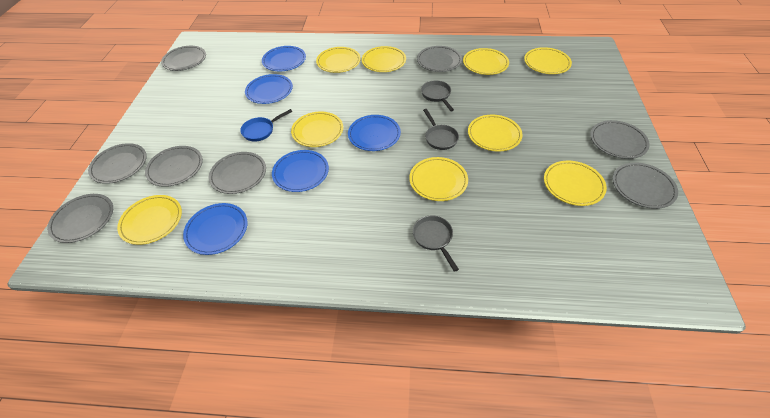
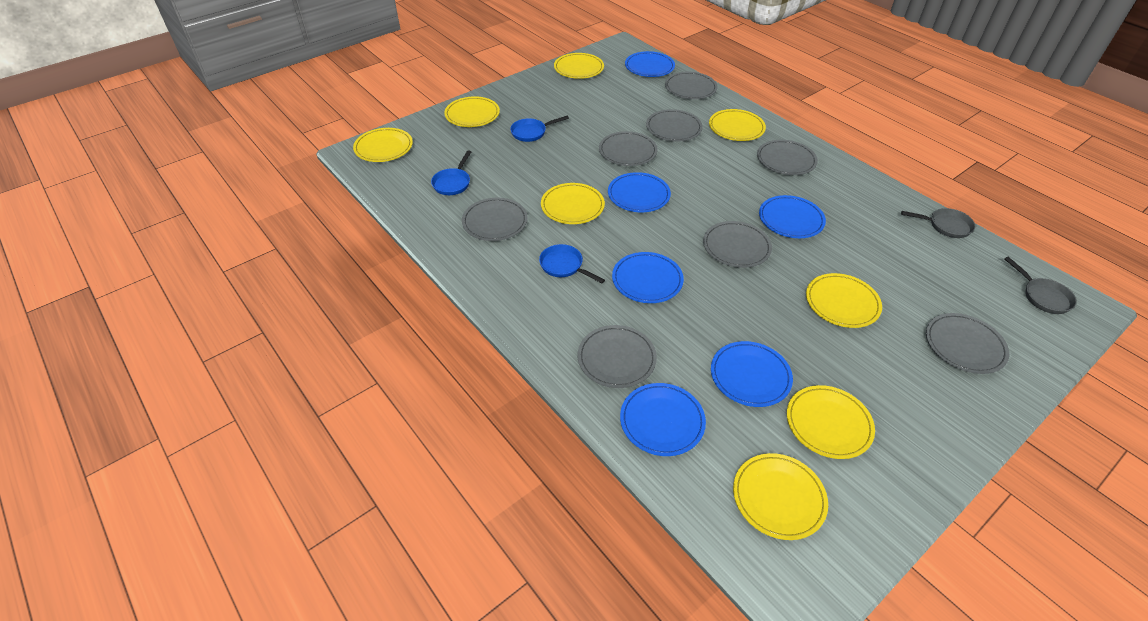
blue pan: [240,109,292,141] = 1 -> [431,150,471,195] [510,116,569,142] [539,244,605,283] = 3
blue plate: [183,203,248,255] [245,74,293,104] [262,46,306,71] [272,150,329,192] [348,115,401,151] = 5 -> [608,172,671,212] [612,252,684,303] [620,383,706,456] [625,51,675,77] [711,341,793,407] [759,195,826,238] = 6
grey pan: [413,215,459,272] [421,80,454,111] [423,109,459,150] = 3 -> [901,208,975,238] [1004,257,1077,314] = 2
yellow plate: [117,195,182,245] [291,112,343,147] [316,47,361,73] [362,46,406,72] [409,157,468,201] [463,48,509,75] [468,115,523,152] [524,47,572,74] [544,161,607,206] = 9 -> [353,128,413,162] [444,96,500,127] [541,183,605,224] [554,53,604,79] [709,109,766,141] [733,453,828,540] [787,385,875,459] [806,273,882,328] = 8

